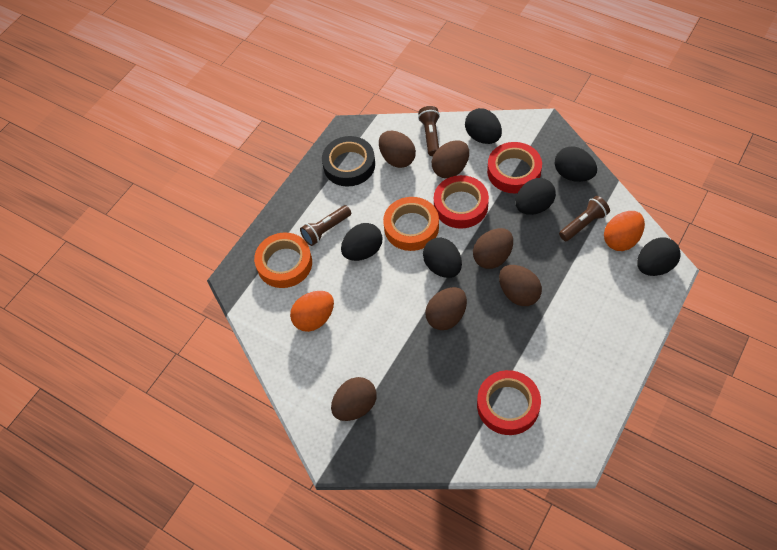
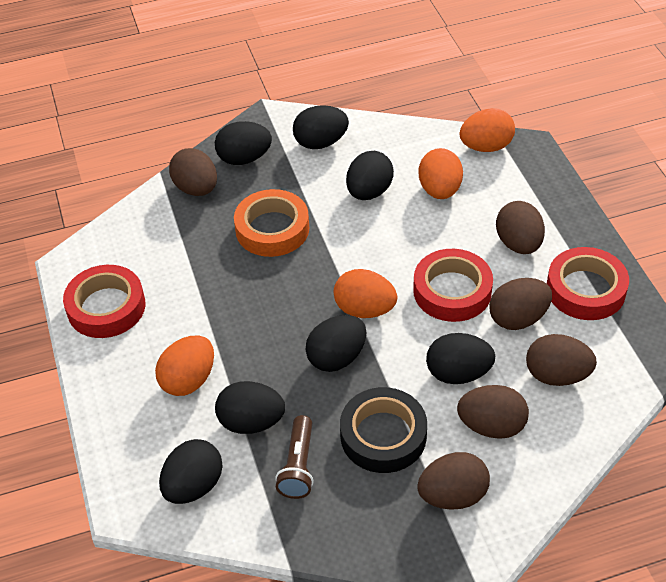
black egg: [341,223,383,261] [423,238,462,278] [465,108,502,144] [515,178,556,215] [555,146,597,182] [637,237,681,276] = 6 -> [159,439,222,504] [215,121,272,165] [215,381,285,434] [293,105,349,149] [305,315,367,372] [346,151,394,200] [426,333,495,384] = 7
brown flashlight: [300,205,351,246] [418,106,440,156] [559,196,610,241] = 3 -> [275,415,314,499] = 1
orange egg: [290,291,334,332] [604,211,645,251] = 2 -> [155,335,214,396] [334,269,397,318] [419,148,463,199] [460,108,515,152] = 4
orange tape: [254,232,312,288] [383,197,439,251] = 2 -> [234,189,309,257] = 1

